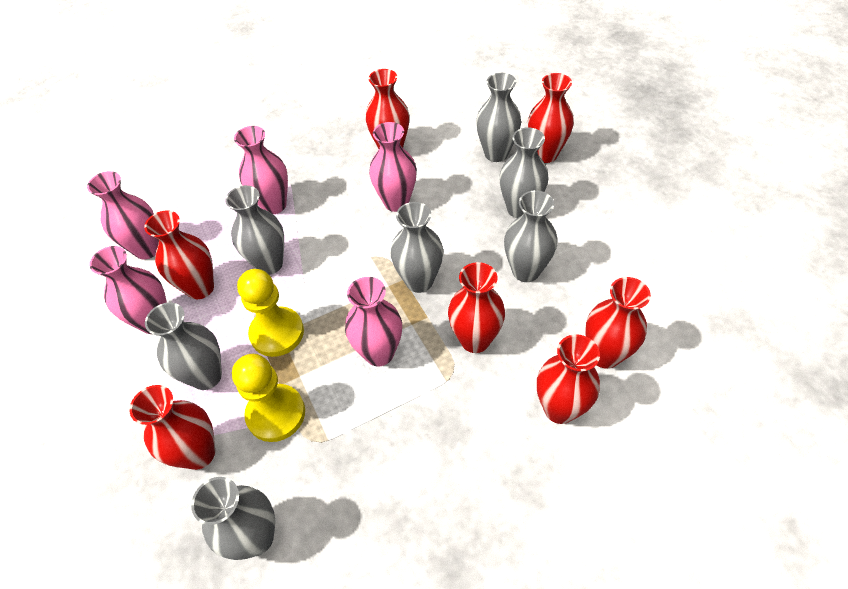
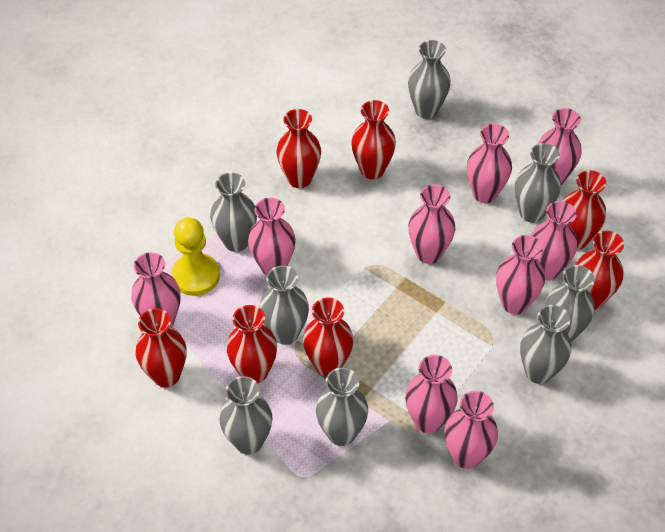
grey vase: [145,302,222,390] [191,477,275,560] [225,185,284,275] [391,202,443,293] [476,73,521,162] [499,127,549,218] [504,190,557,282] = 7 -> [210,172,257,252] [219,376,273,455] [260,266,309,345] [316,368,368,446] [408,40,451,119] [515,143,561,223] [520,305,571,384] [545,265,595,342] = 8
pink vase: [87,171,159,260] [89,246,167,334] [234,126,288,214] [345,277,402,366] [369,122,417,212] = 5 -> [131,252,181,327] [248,198,296,275] [405,355,458,433] [408,184,455,264] [444,391,498,469] [467,124,512,203] [496,235,545,314] [531,201,577,280] [538,108,582,185] = 9
yellow pawn: [232,354,305,442] [237,269,304,357] = 2 -> [171,218,220,296] = 1

